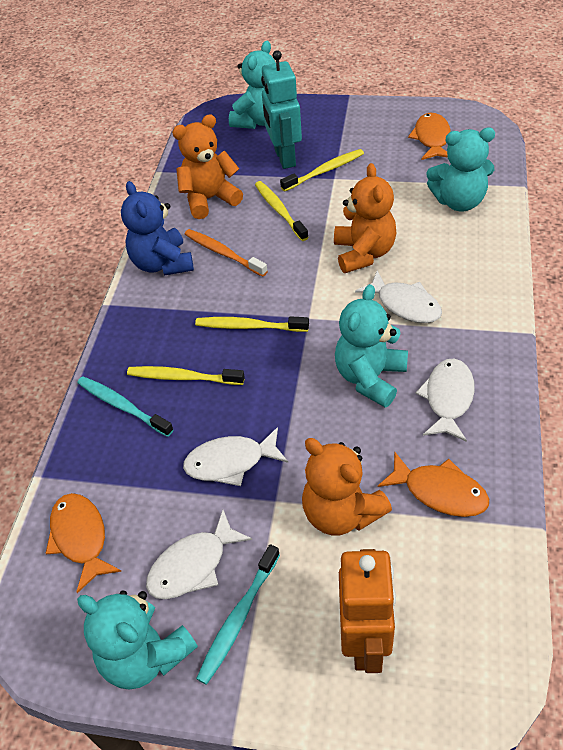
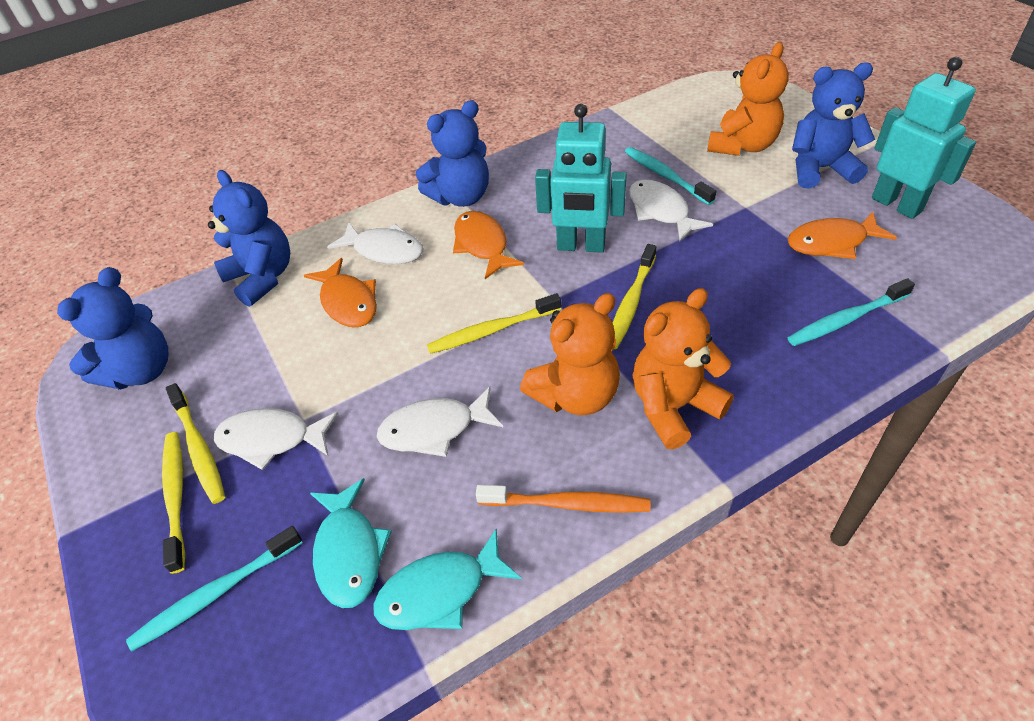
blue teddy bear: [121,181,194,275] = 1 -> [57,267,168,390] [208,170,290,307] [416,100,489,207] [792,62,875,188] = 4
orange robot: [339,549,396,673] = 1 -> none = 0
turquoise fish: none = 0 -> [310,478,392,608] [373,529,521,630] = 2
turquoise robot: [261,50,302,169] = 1 -> [535,104,627,253] [872,57,976,219] = 2
turquoise teddy bear: [77,590,198,690] [229,41,276,129] [335,284,408,408] [426,128,495,211] = 4 -> none = 0
turquoise toothbrush: [77,376,174,437] [196,544,280,685] = 2 -> [126,526,303,652] [625,147,716,205] [787,278,915,346] = 3

